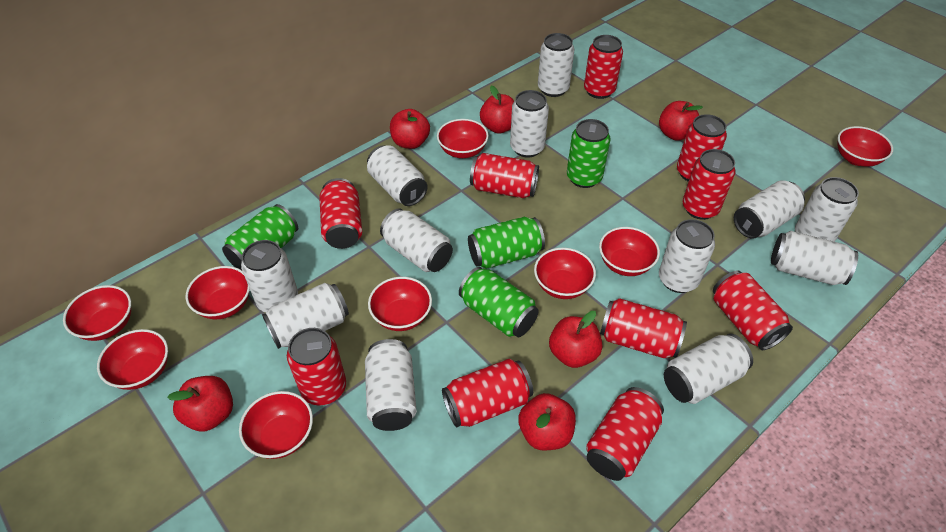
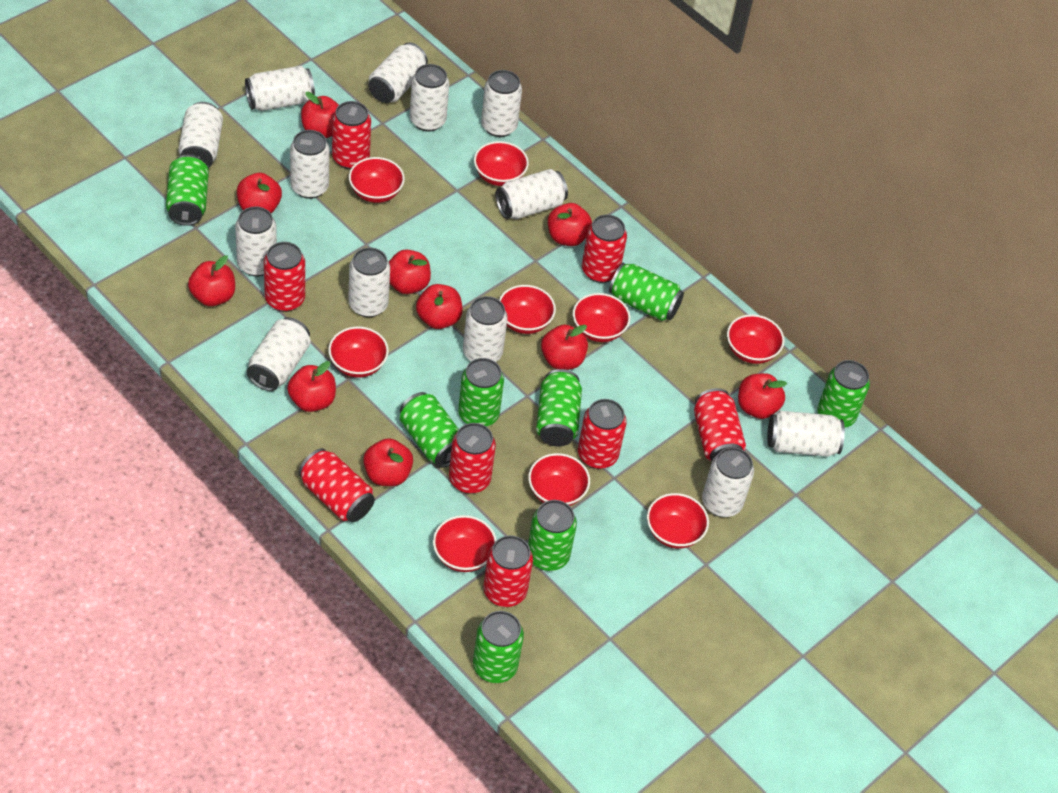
green can: [222,204,298,270] [459,267,539,337] [468,217,545,269] [567,119,610,188] = 4 -> [166,155,209,226] [400,392,459,468] [458,358,504,427] [473,611,524,683] [528,500,577,571] [536,369,582,446] [609,263,684,321] [817,360,870,428] = 8
red apple: [167,376,233,432] [390,109,430,149] [480,85,514,134] [518,393,576,451] [549,311,602,368] [659,101,703,141] = 6 -> [188,255,235,306] [237,173,282,213] [287,361,336,412] [301,92,339,138] [363,438,413,486] [389,250,431,294] [416,284,463,329] [541,325,588,370] [548,203,592,246] [738,373,787,419] = 10
red can: [287,328,346,406] [319,178,362,249] [442,359,533,427] [470,153,539,198] [584,35,623,99] [586,387,664,481] [600,298,687,358] [677,114,727,182] [683,149,735,220] [713,270,793,350] = 10 -> [264,242,305,312] [299,448,375,522] [332,101,371,169] [449,423,496,494] [483,535,533,607] [578,399,627,469] [582,214,627,283] [694,388,746,461] = 8
white can: [241,240,298,313] [262,283,349,349] [365,339,417,431] [367,145,428,206] [380,209,453,272] [510,90,549,158] [538,33,574,97] [659,219,715,293] [664,334,753,404] [734,180,805,239] [771,231,858,285] [795,177,859,242] = 12 -> [178,102,223,168] [235,207,277,277] [245,66,315,111] [247,317,311,391] [290,130,330,199] [348,247,390,317] [368,42,428,103] [410,64,449,132] [463,296,508,362] [481,70,522,137] [496,169,568,219] [702,447,754,517] [767,411,845,457] = 13

